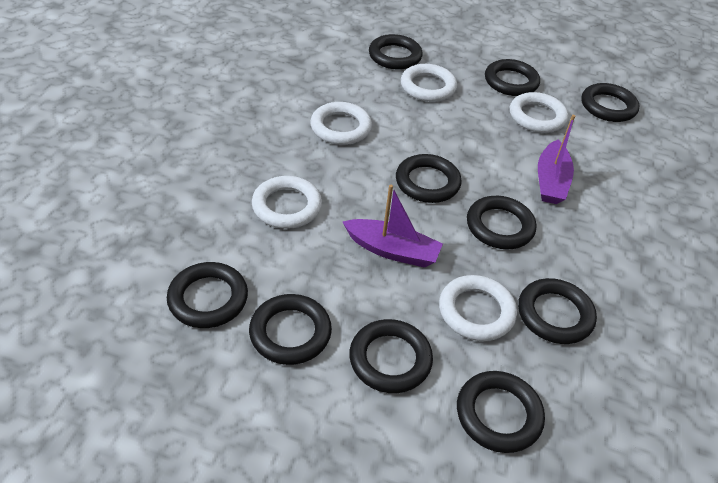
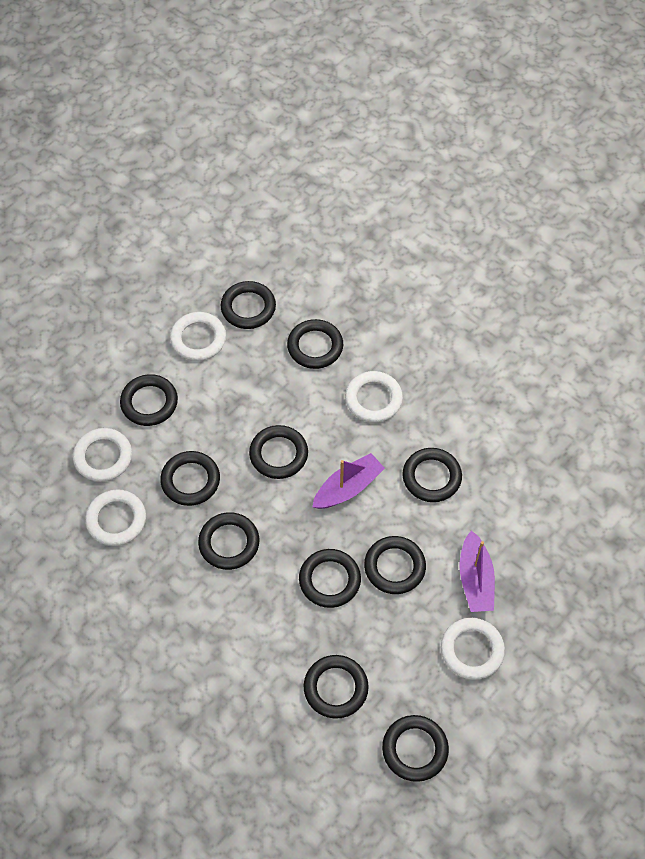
black ring: [167,262,248,328] [249,294,332,365] [349,319,433,393] [369,34,423,70] [396,154,462,203] [457,371,545,453] [467,196,536,249] [485,59,540,96] [518,278,597,344] [581,83,639,122] = 10 -> [120,374,178,426] [160,451,220,506] [198,512,260,570] [221,281,276,329] [249,425,308,479] [287,319,343,369] [299,549,361,608] [304,655,369,719] [364,536,426,594] [382,715,449,782] [402,448,462,502] = 11

